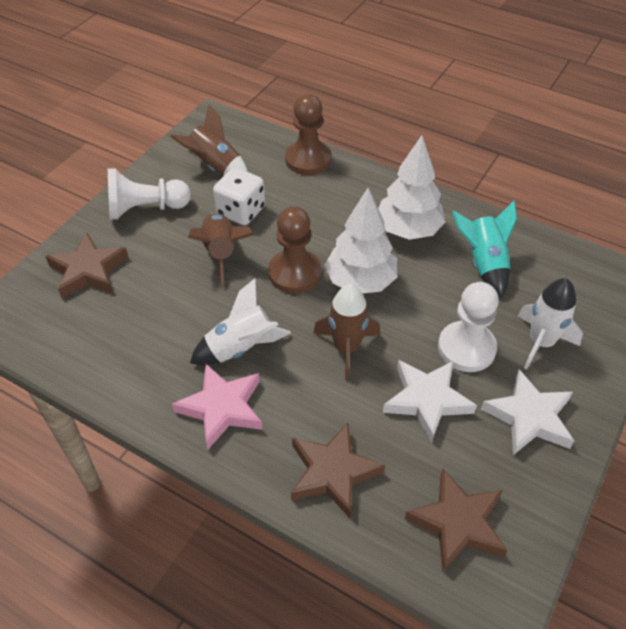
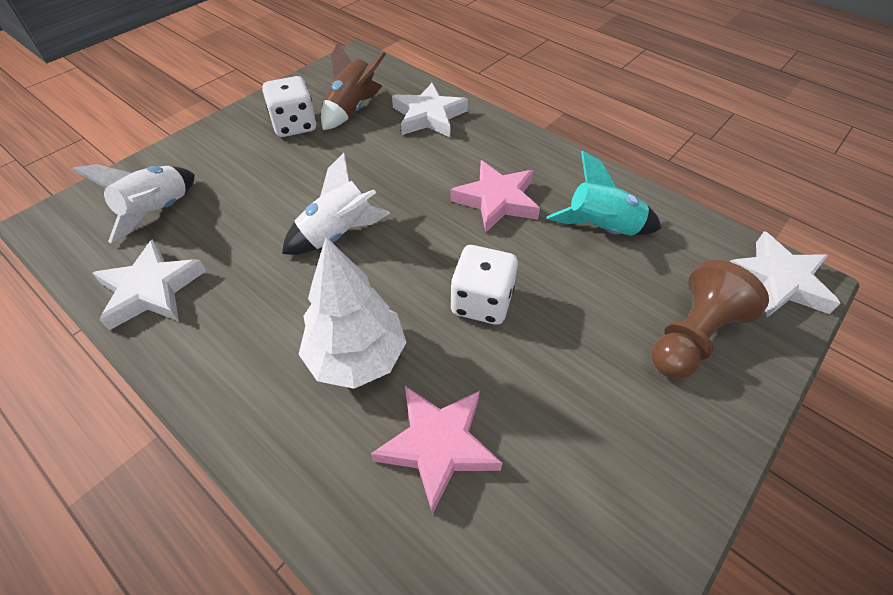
brown pawn: [268,206,322,294] [285,94,331,175] = 2 -> [651,260,769,379] = 1
brown rocket: [170,104,248,176] [188,213,254,285] [313,284,380,380] = 3 -> [321,42,386,130] = 1
brown star: [45,232,128,299] [291,423,385,518] [405,469,507,571] = 3 -> none = 0
pink star: [172,364,263,449] = 1 -> [371,386,502,515] [450,160,540,233] = 2
white dice: [213,167,265,225] = 1 -> [262,76,316,137] [450,245,518,325] = 2
white pawn: [108,168,191,220] [438,282,499,372] = 2 -> none = 0
white star: [383,360,477,443] [481,370,574,455] = 2 -> [92,239,206,330] [392,83,468,137] [730,231,841,317] = 3
white tree: [325,188,398,293] [378,135,446,240] = 2 -> [299,237,407,389] = 1

